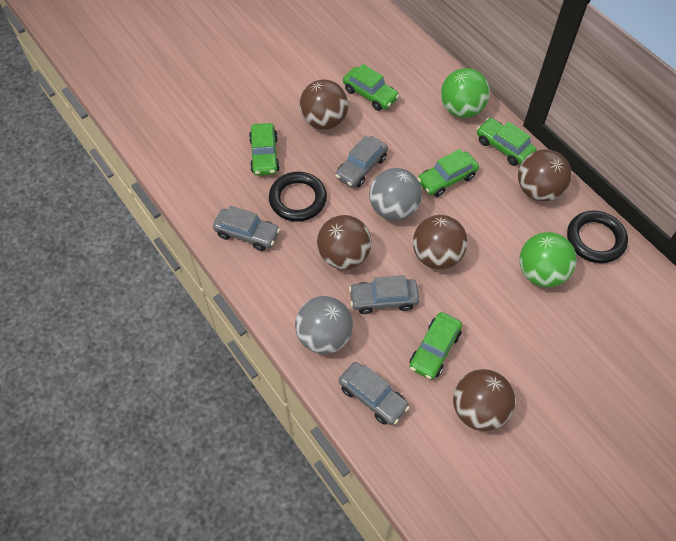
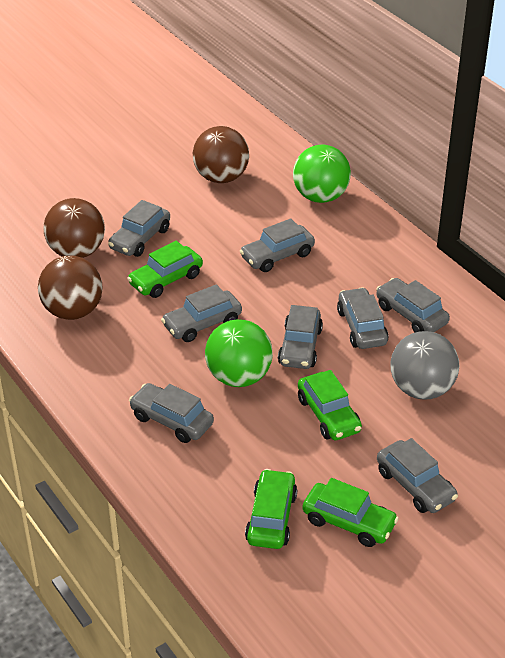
black ring: [269,172,327,222] [567,210,628,263] = 2 -> none = 0
brown ball: [300,79,349,129] [317,215,372,269] [413,215,468,269] [453,369,515,431] [518,149,572,201] = 5 -> [38,255,103,320] [43,198,105,258] [193,126,249,183] = 3
green car: [249,123,280,176] [343,64,400,111] [410,312,462,380] [417,149,479,197] [477,118,536,166] = 5 -> [127,241,203,298] [245,469,297,549] [298,370,362,440] [303,478,399,547] = 4
grey ball: [295,296,353,354] [369,168,422,221] = 2 -> [391,331,459,400] = 1
grey car: [213,206,280,251] [335,135,388,188] [339,362,410,425] [349,275,419,314] = 4 -> [108,200,170,257] [129,383,214,443] [161,284,242,342] [240,218,315,272] [278,305,323,369] [337,287,389,349] [376,278,450,333] [377,438,458,513] = 8

